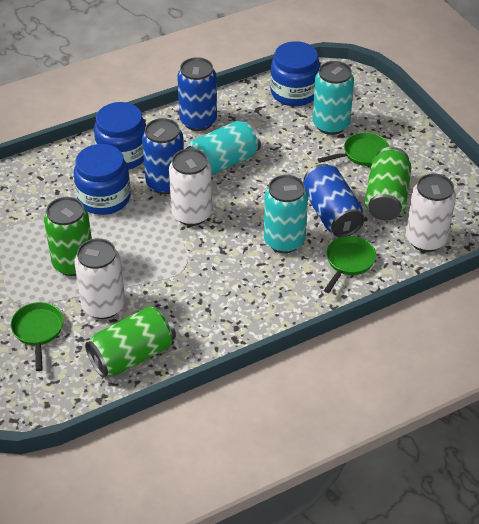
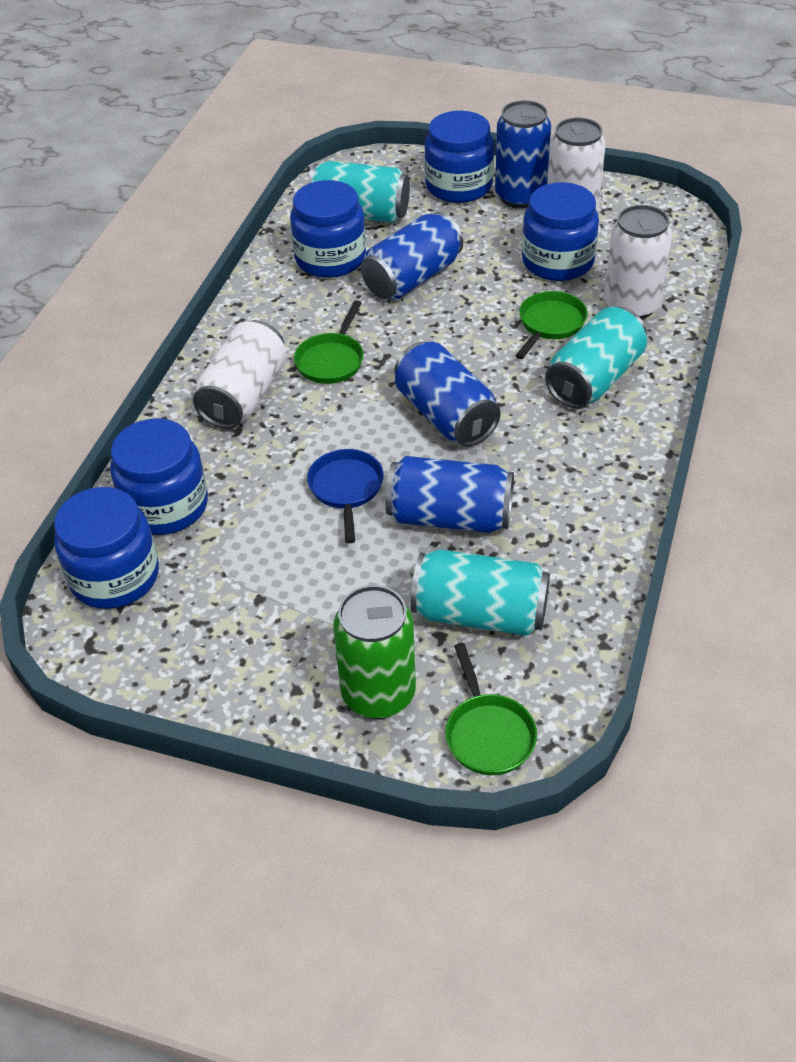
blue can: [142,118,184,194] [177,57,217,131] [303,164,364,237] = 3 -> [361,212,463,300] [385,456,514,533] [394,342,501,447] [495,100,551,208] = 4
blue jar: [74,144,130,215] [94,102,146,170] [270,41,320,106] = 3 -> [54,487,159,609] [110,419,208,535] [290,180,366,278] [424,111,494,203] [522,182,599,281] = 5
blue pan: none = 0 -> [307,449,384,543] = 1
green can: [44,197,92,276] [85,306,176,378] [365,147,411,221] = 3 -> [333,585,416,719] = 1

